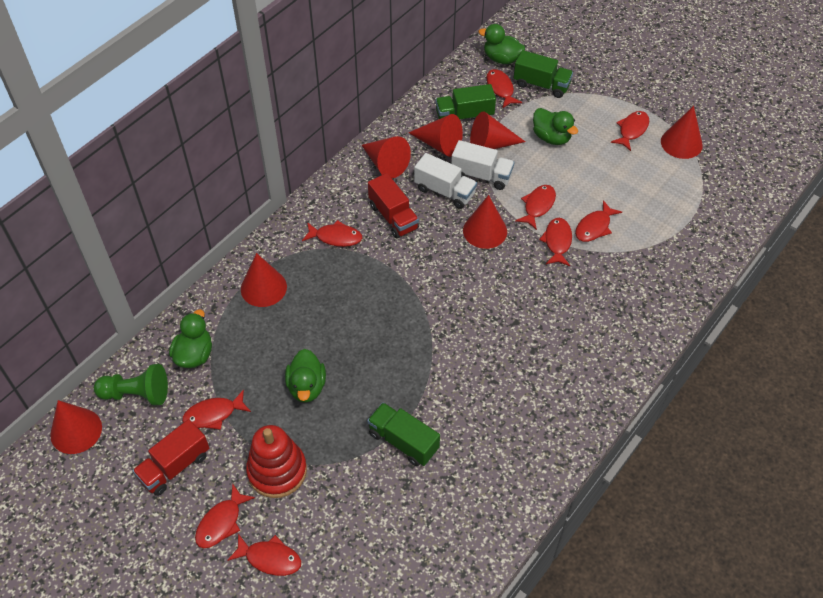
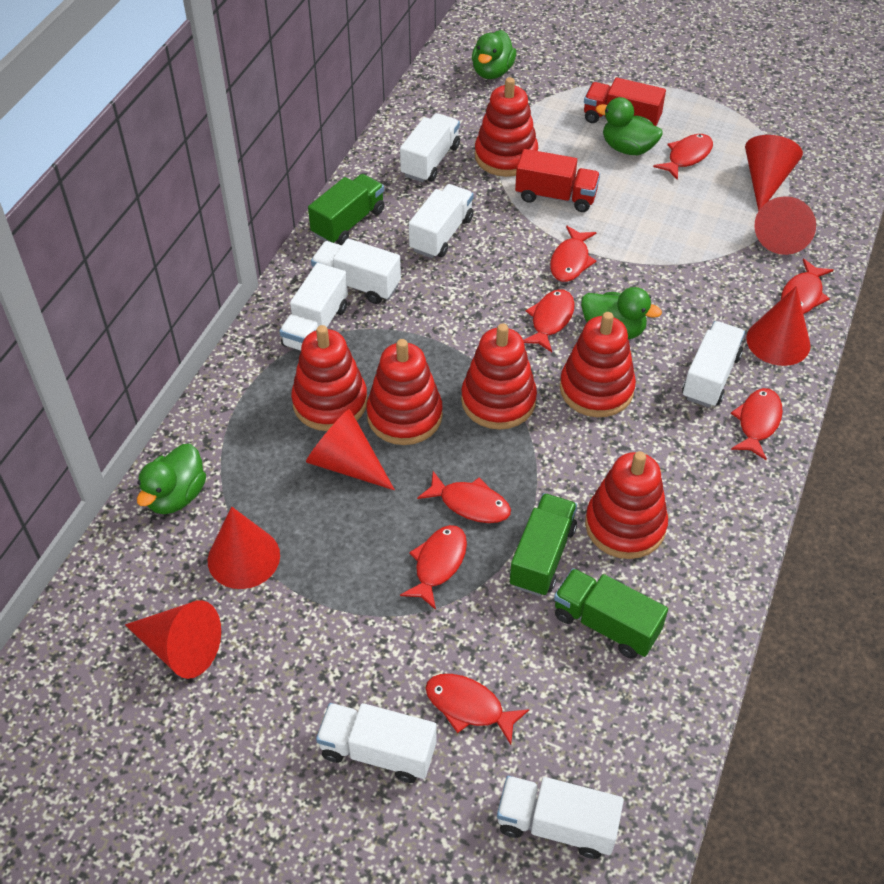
green pawn: [94,364,168,405] = 1 -> none = 0
red cone: [50,400,102,454] [241,253,287,307] [362,136,411,178] [408,114,463,157] [463,195,507,249] [470,111,525,149] [661,106,703,159] = 7 -> [125,600,221,679] [208,507,280,589] [306,409,395,490] [745,135,803,211] [746,286,811,366] [754,196,816,255] = 6
red fish: [182,390,251,430] [195,483,255,548] [227,534,301,576] [302,220,362,247] [486,69,522,108] [515,185,556,230] [539,218,572,266] [575,200,622,242] [611,111,649,151] = 9 -> [400,525,467,610] [417,471,511,523] [425,674,529,745] [523,289,575,352] [550,226,597,282] [653,134,713,180] [731,388,783,460] [781,259,833,314] = 8
red stacking toy: [246,425,307,498] = 1 -> [291,325,368,431] [367,339,443,445] [461,323,537,430] [475,77,538,177] [560,312,636,417] [585,451,668,559] = 6
white truck: [414,153,477,209] [451,140,515,190] = 2 -> [280,263,348,351] [311,239,401,304] [316,703,437,783] [400,113,460,182] [409,184,474,258] [497,776,624,859] [682,321,745,407] = 7

